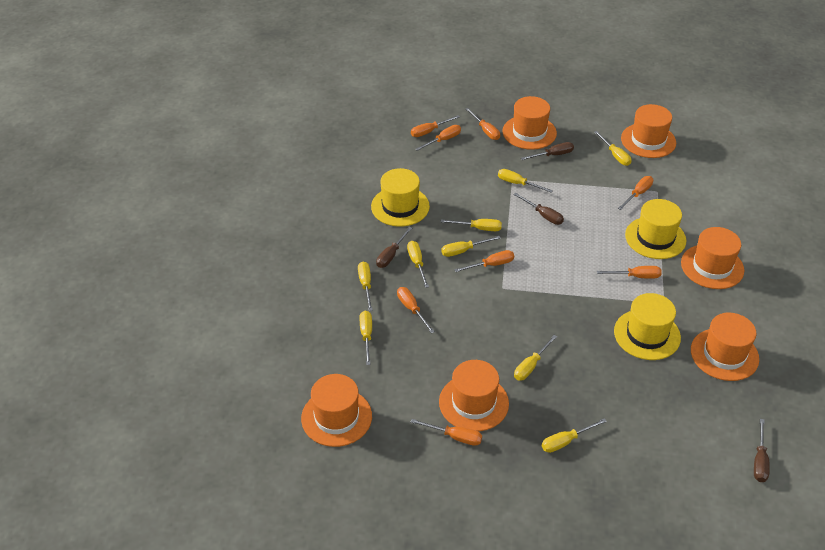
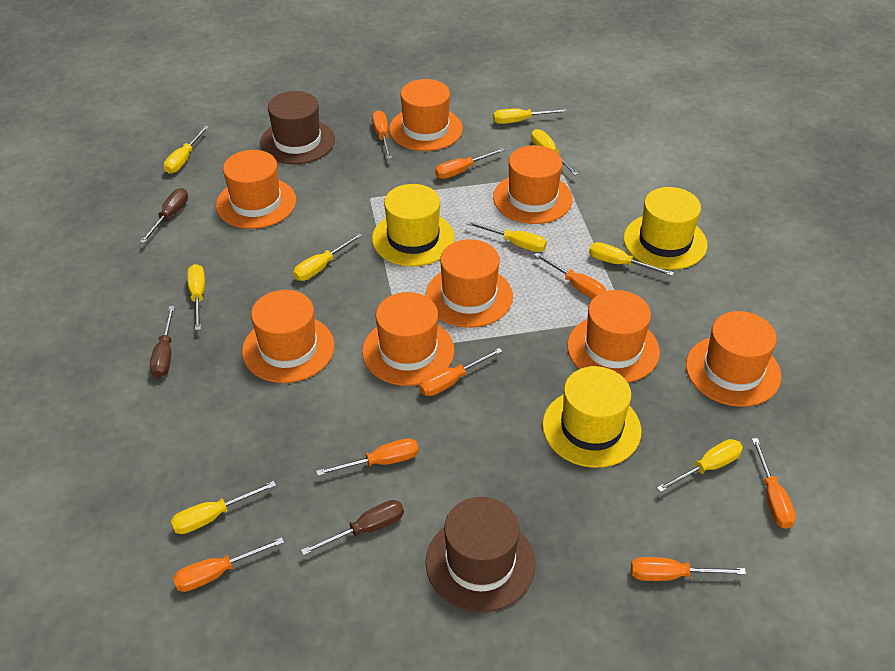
brown hat: none = 0 -> [260,91,335,164] [426,497,535,612] = 2
brown screwdriver: [376,227,412,268] [514,193,564,225] [521,142,574,160] [754,419,770,482] = 4 -> [140,188,188,244] [150,306,175,378] [301,500,404,556] = 3
orange hat: [301,374,372,447] [439,360,509,431] [503,96,557,150] [621,104,676,158] [681,227,744,289] [691,313,759,381] = 6 -> [216,150,296,229] [242,290,335,383] [362,292,454,386] [389,79,463,151] [425,239,513,328] [493,145,573,224] [567,290,660,383] [686,311,781,407] = 8

